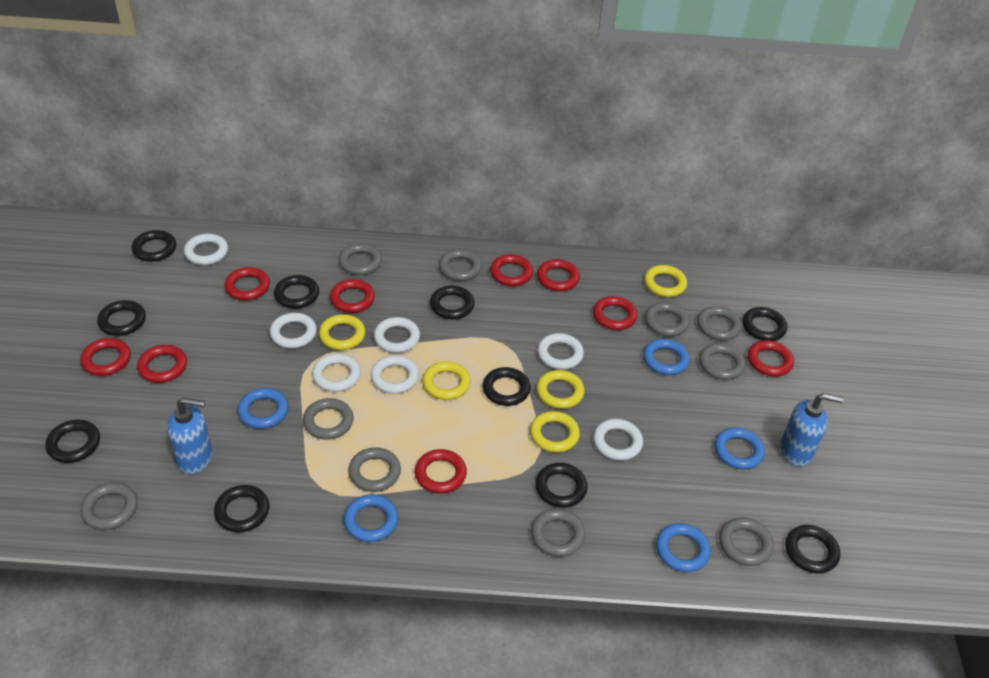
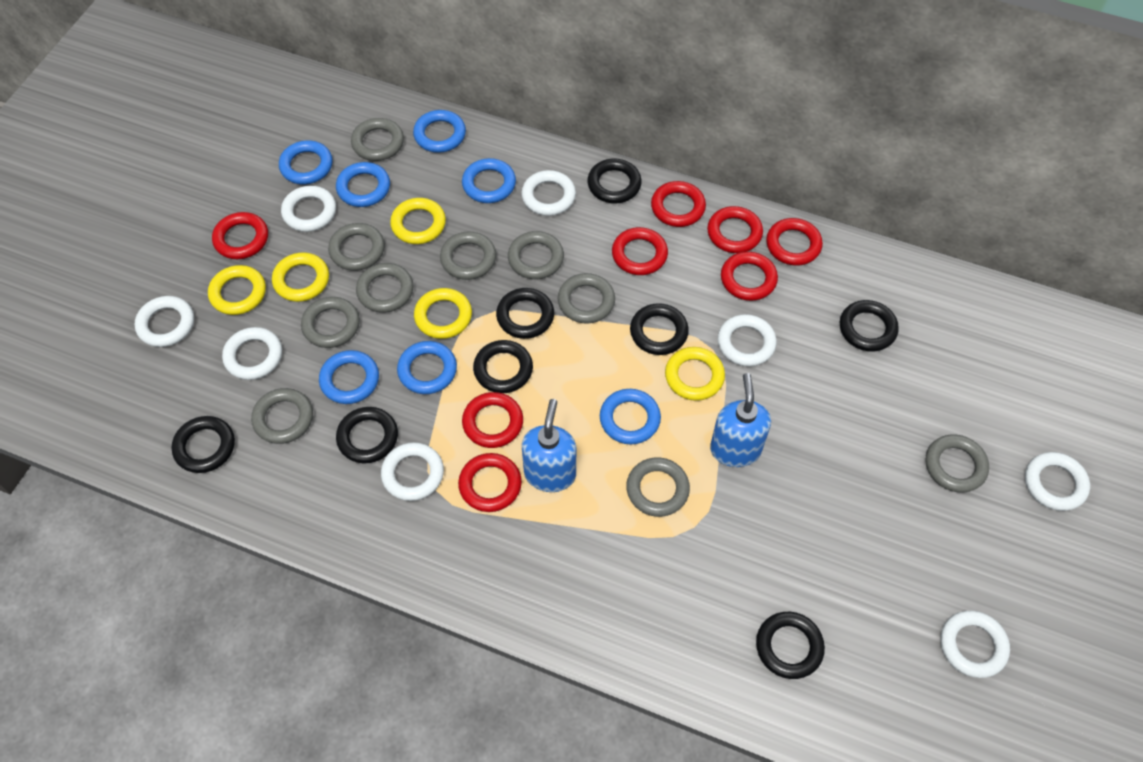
black ring: [45,419,100,463] [97,300,146,336] [132,230,176,262] [214,485,269,533] [274,275,319,309] [430,286,475,319] [483,367,531,406] [535,463,587,508] [742,307,787,341] [785,525,840,574] = 10 -> [172,416,235,473] [336,407,398,463] [473,340,533,393] [496,288,554,339] [588,159,642,203] [630,303,689,355] [756,612,825,679] [839,300,899,351] = 8
blue ring: [237,388,288,429] [344,494,398,542] [643,339,690,375] [656,523,711,572] [714,427,765,469] = 5 -> [279,140,333,184] [319,350,379,404] [336,162,390,207] [397,341,457,394] [413,110,466,153] [462,158,516,203] [600,389,661,445] = 7
red ring: [80,338,131,376] [137,345,187,383] [224,267,270,301] [330,279,375,313] [415,449,467,494] [490,254,533,286] [537,259,580,291] [593,296,637,330] [748,340,794,377] = 9 -> [212,212,268,259] [458,453,522,512] [462,392,523,448] [612,227,668,275] [651,181,706,227] [707,206,763,253] [721,251,778,301] [766,218,823,266] = 8
white ring: [184,234,228,265] [270,313,317,348] [312,354,361,392] [371,355,419,394] [374,317,420,353] [537,333,584,370] [593,419,643,461] = 7 -> [134,296,194,347] [222,327,282,380] [281,186,336,232] [381,442,444,501] [521,170,576,216] [718,314,777,367] [941,611,1010,678] [1025,452,1090,511] = 8

